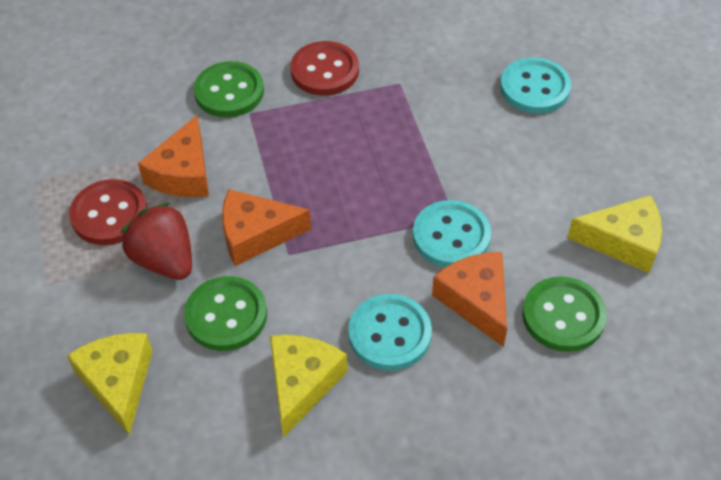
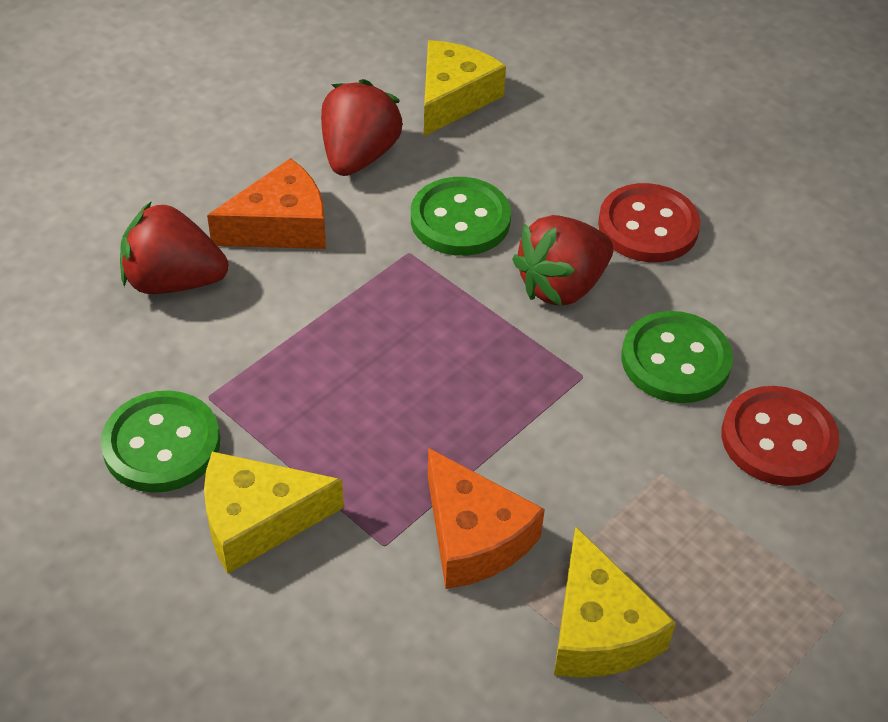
orange cheese: [138,115,209,197] [222,189,311,266] [432,252,507,347] = 3 -> [207,158,326,249] [428,448,545,589] = 2
red strawberry: [121,202,192,280] = 1 -> [120,201,229,294] [321,79,403,176] [512,215,613,306] = 3
turquoise button: [348,294,432,371] [413,200,491,267] [500,58,571,114] = 3 -> none = 0

